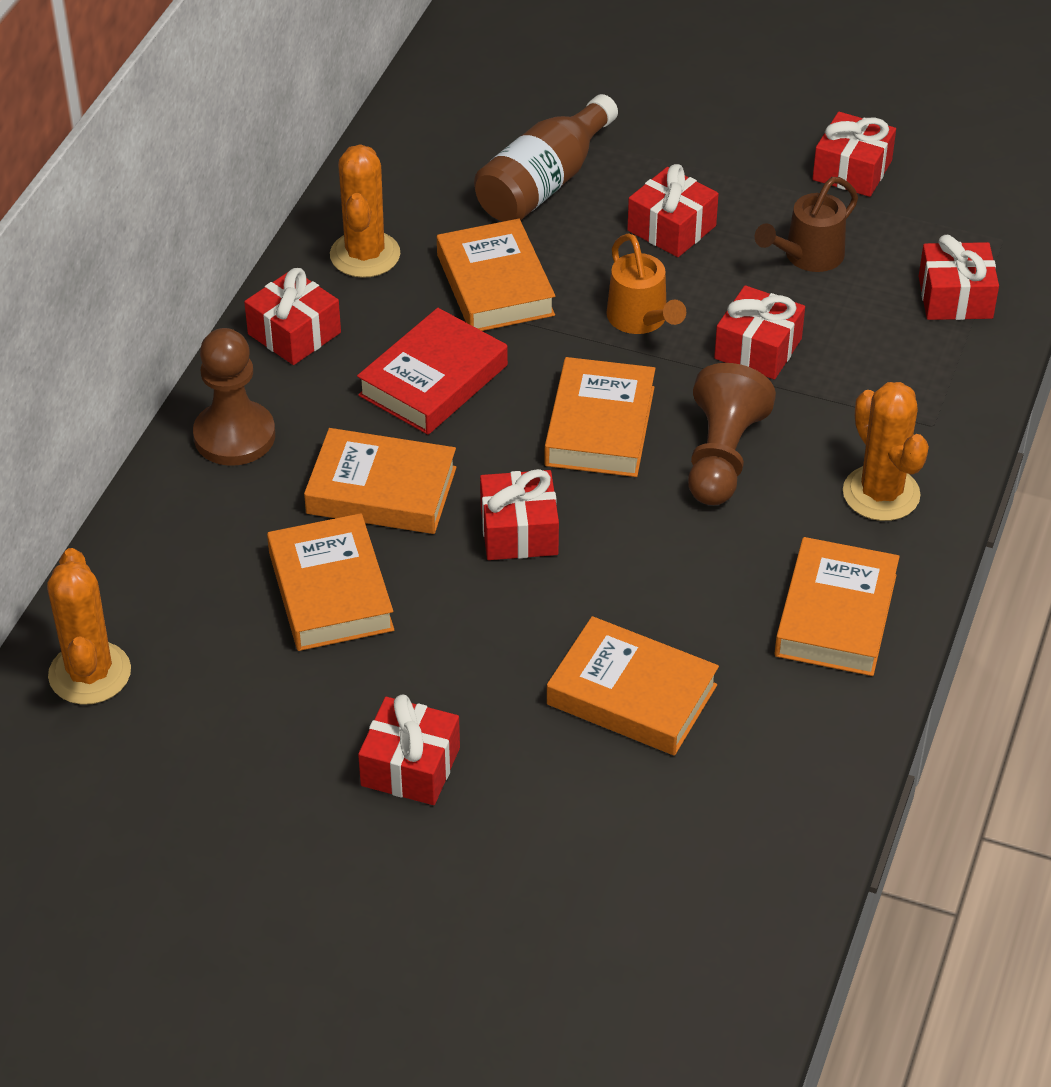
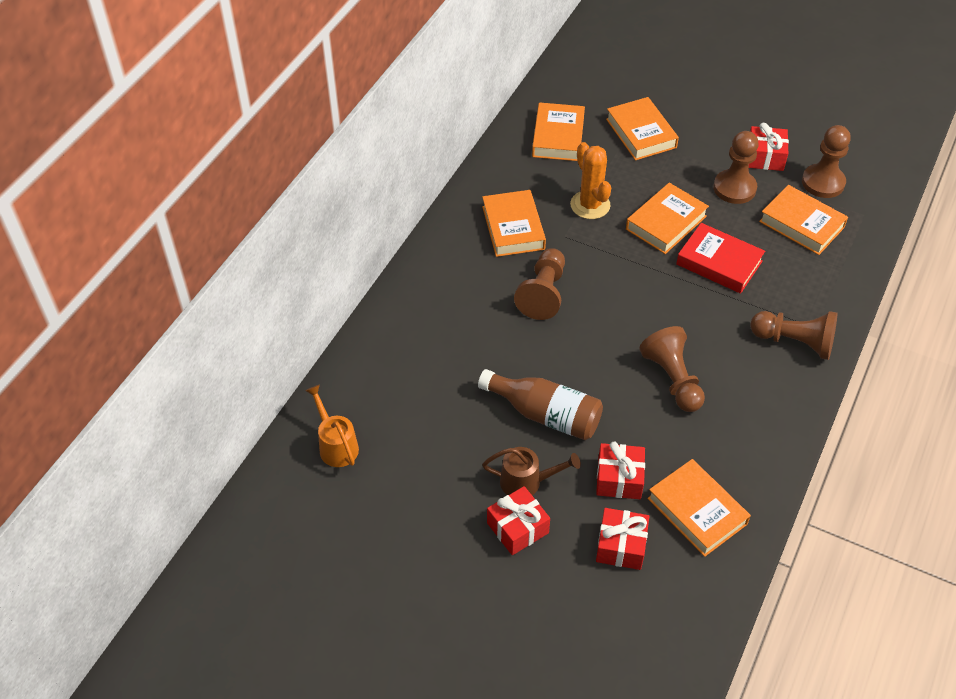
brown pawn: [193,328,275,466] [688,363,776,505] = 2 -> [514,248,565,320] [639,326,705,412] [713,131,759,204] [751,311,837,360] [802,125,851,198] = 5
orange cactus: [47,548,131,705] [330,144,400,278] [843,382,929,521] = 3 -> [570,142,611,219] = 1
red gift: [244,268,341,365] [358,694,460,805] [480,469,559,560] [627,164,719,257] [714,285,805,380] [812,112,896,197] [919,235,999,320] = 7 -> [487,486,550,555] [596,441,645,499] [596,508,649,570] [749,123,789,171] = 4

